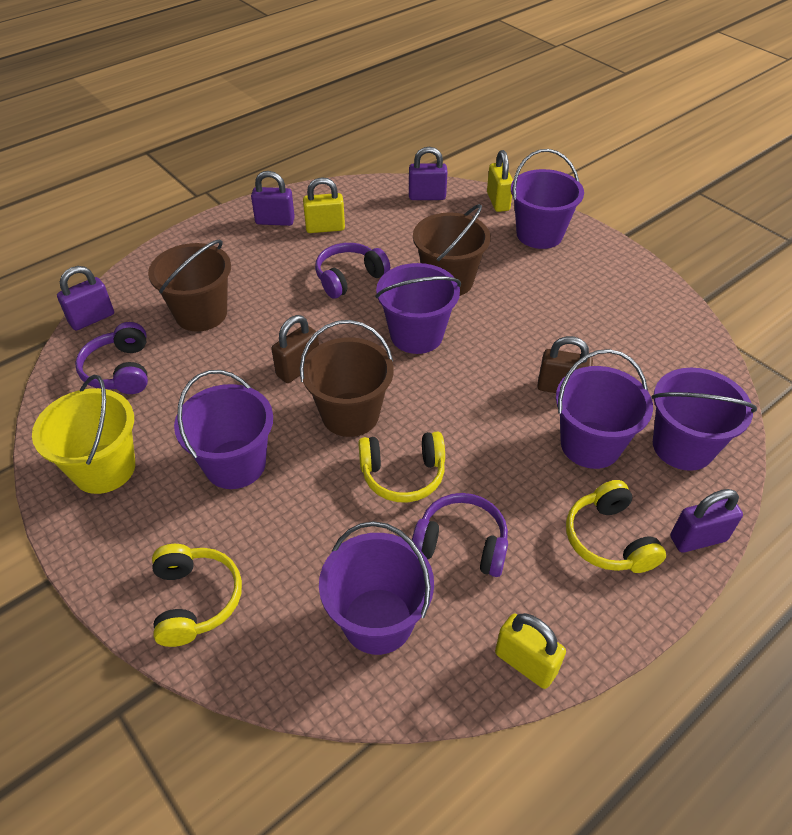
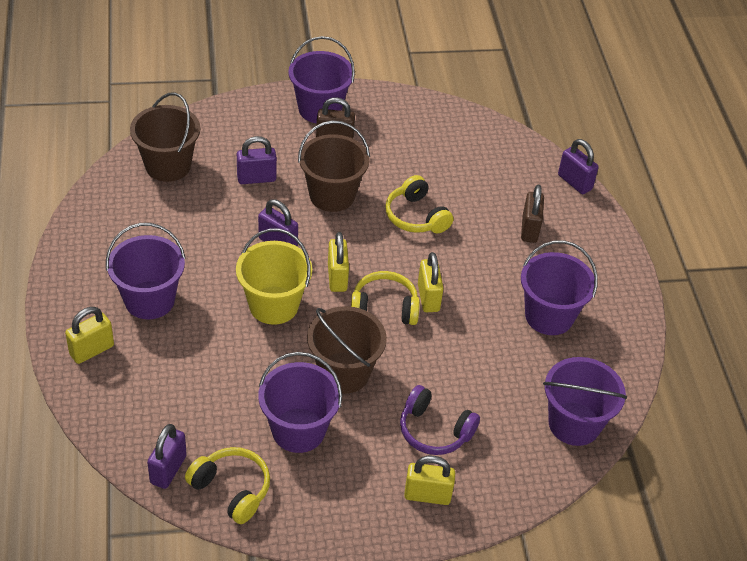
purple bucket: [174,370,273,489] [319,521,434,655] [375,263,461,354] [511,149,584,249] [556,349,653,469] [652,368,757,471] = 6 -> [106,223,186,319] [258,352,342,453] [288,36,355,123] [521,240,598,335] [543,357,627,446] = 5
purple headphones: [75,322,148,394] [315,243,390,299] [412,493,508,577] = 3 -> [400,385,480,455] = 1
yellow padlock: [303,177,345,233] [487,150,513,212] [495,613,566,689] = 3 -> [65,307,114,364] [328,232,349,292] [404,456,455,505] [418,252,444,312] = 4

